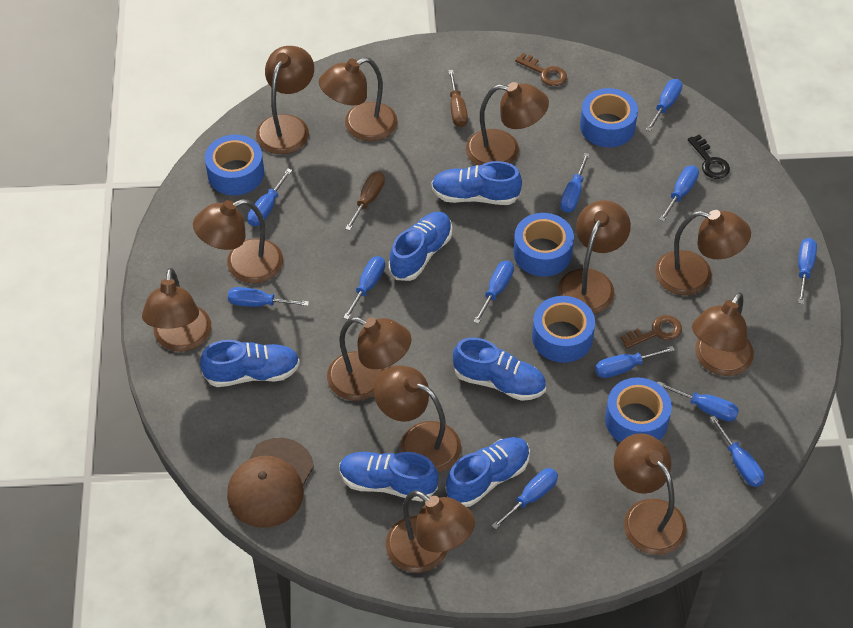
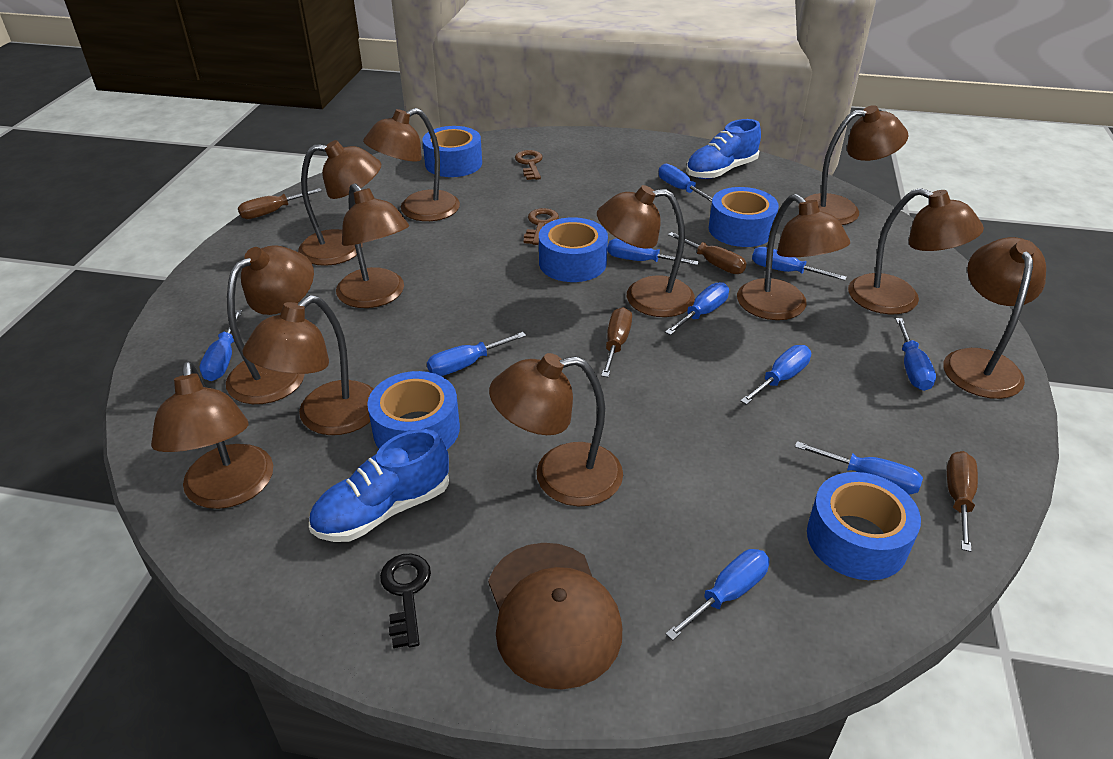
blue screwdriver: [228,287,309,307] [248,168,292,226] [343,256,385,320] [473,261,514,324] [491,468,558,530] [560,153,590,213] [595,346,675,378] [646,79,682,132] [658,381,739,421] [659,165,699,222] [710,416,765,487] [798,238,817,304] = 12 -> [199,310,242,381] [427,332,526,376] [607,239,699,265] [659,164,712,202] [665,282,729,335] [665,549,769,641] [740,345,811,405] [752,247,847,281] [795,441,923,494] [896,318,936,391] = 10
blue shoe: [200,340,300,387] [339,452,438,501] [389,212,452,281] [431,161,522,205] [446,437,530,507] [453,338,546,401] = 6 -> [309,429,449,542] [686,119,761,179] = 2
brown screwdriver: [345,171,385,231] [448,70,468,127] = 2 -> [238,188,322,219] [601,307,632,377] [668,232,747,274] [947,451,978,552] = 4

